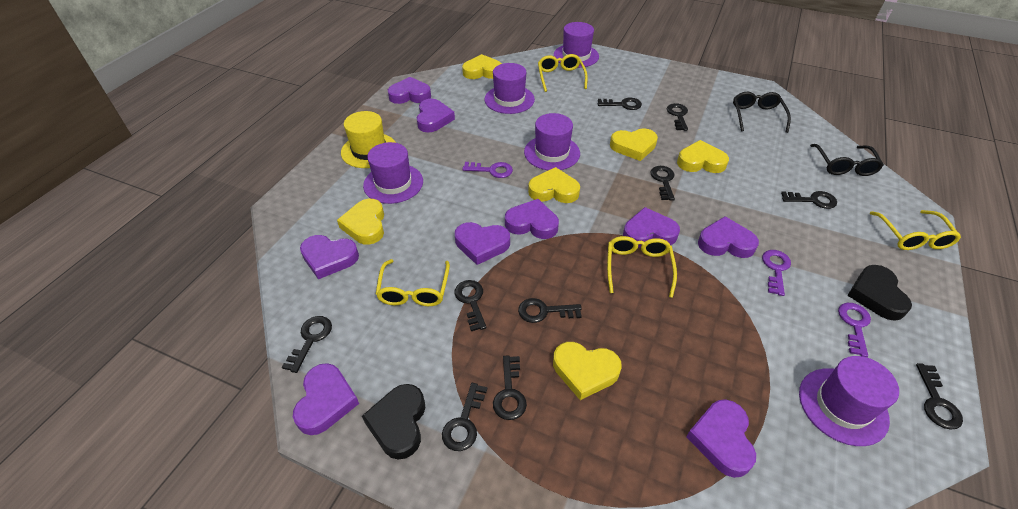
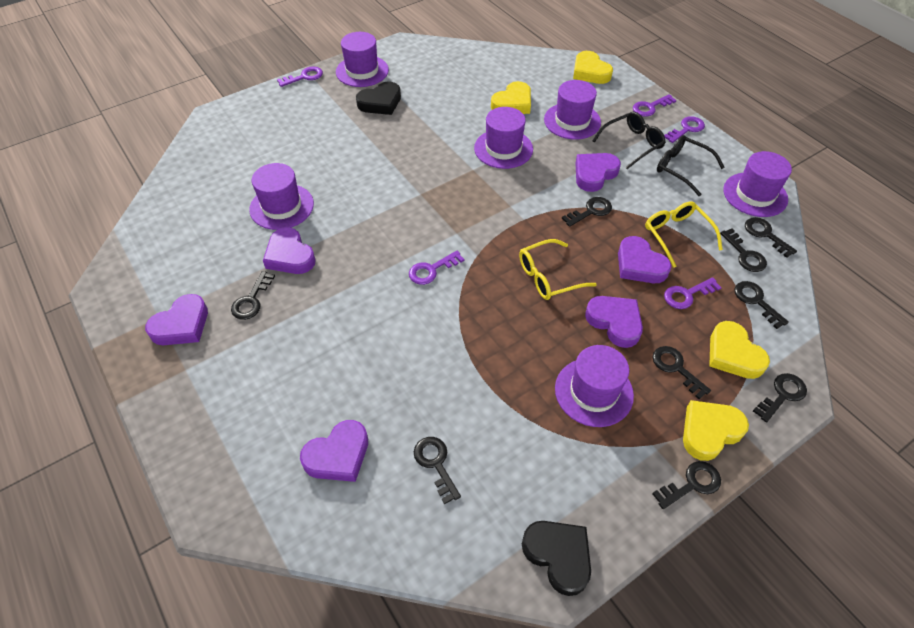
black key: [282,316,332,373] [442,383,487,451] [454,280,486,331] [493,355,527,420] [518,298,582,323] [598,98,642,110] [650,166,675,201] [667,103,688,131] [781,191,837,209] [916,363,963,429] = 10 -> [231,271,275,320] [414,437,461,504] [562,197,612,227] [652,461,721,509] [653,346,711,399] [720,228,767,272] [734,281,789,329] [745,217,797,258] [753,373,807,422] = 9
purple hat: [363,142,423,204] [485,63,535,114] [524,113,580,170] [554,22,599,68] [799,356,899,446] = 5 -> [249,163,314,230] [336,32,389,87] [474,107,533,169] [544,80,601,140] [555,345,634,427] [723,151,792,217] = 6
purple heart: [293,363,359,435] [300,235,359,279] [388,77,431,104] [417,99,455,133] [455,222,510,265] [505,199,559,239] [623,207,680,248] [686,399,756,478] [698,216,759,258] = 9 -> [145,294,208,345] [263,227,316,274] [300,420,368,482] [576,153,621,192] [585,296,643,348] [618,236,671,283] = 6
purple key: [462,162,513,178] [762,250,791,296] [838,303,871,357] = 3 -> [277,66,323,87] [409,250,464,285] [633,94,677,117] [664,116,705,143] [664,277,722,309] = 5
yellow glasses: [376,259,450,306] [538,54,588,92] [607,236,677,298] [870,210,961,250] = 4 -> [519,239,597,300] [645,201,723,268] = 2
yellow hat: [341,111,396,168] = 1 -> none = 0
yellow heart: [337,199,384,245] [462,54,502,79] [528,167,580,203] [553,342,622,400] [610,128,658,161] [677,140,729,173] = 6 -> [491,81,531,114] [573,51,613,84] [683,400,749,461] [709,321,770,379] = 4

